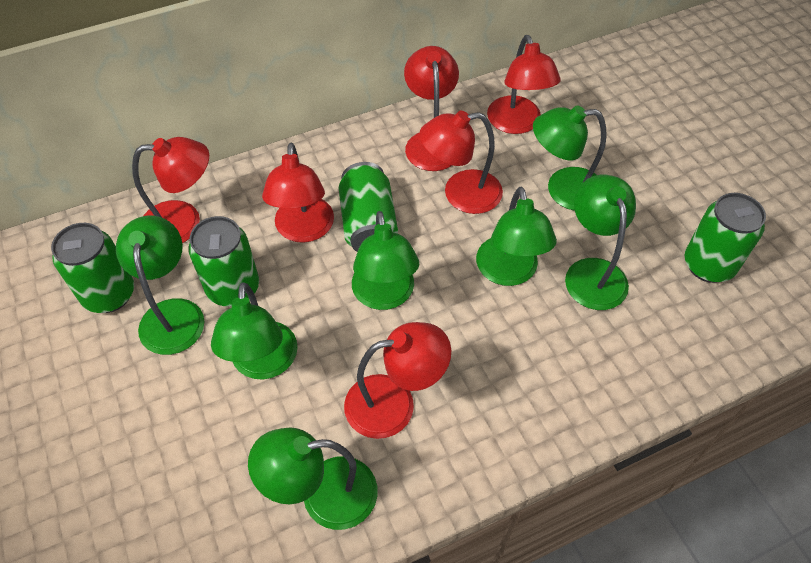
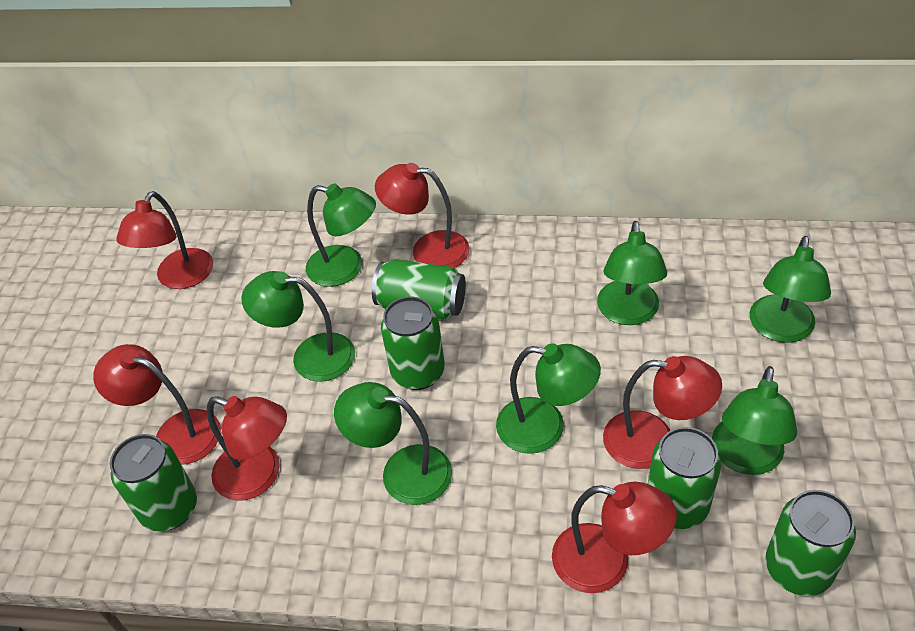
green can: [51,223,134,313] [189,216,259,307] [339,162,398,252] [685,193,766,283] = 4 -> [110,434,197,531] [372,259,466,320] [381,296,445,390] [648,427,721,529] [765,490,856,596] = 5

